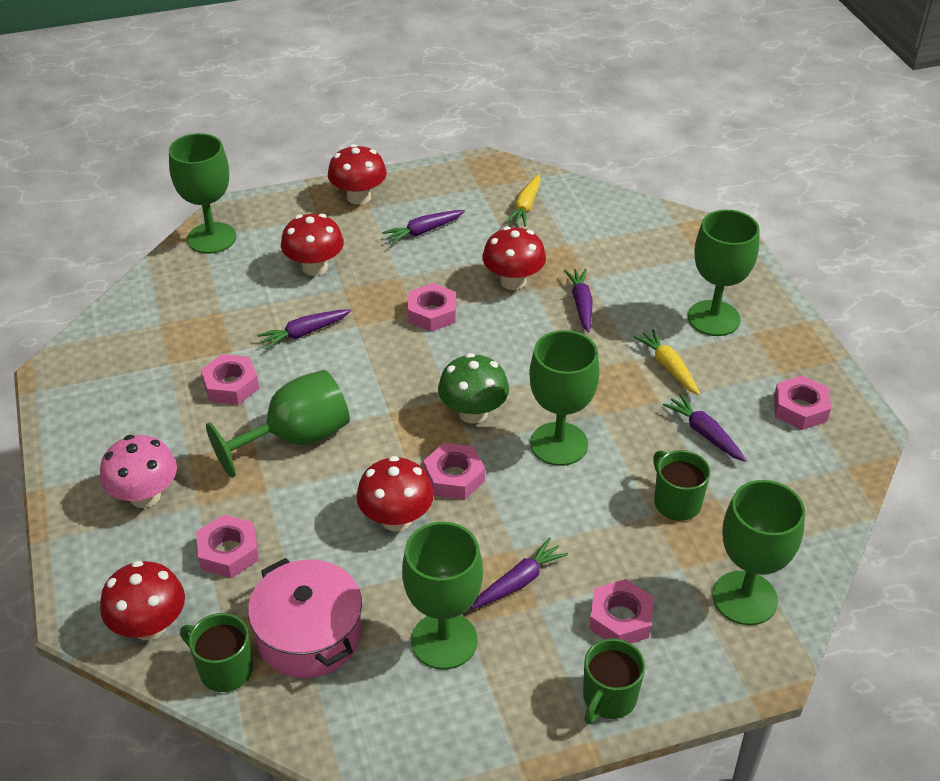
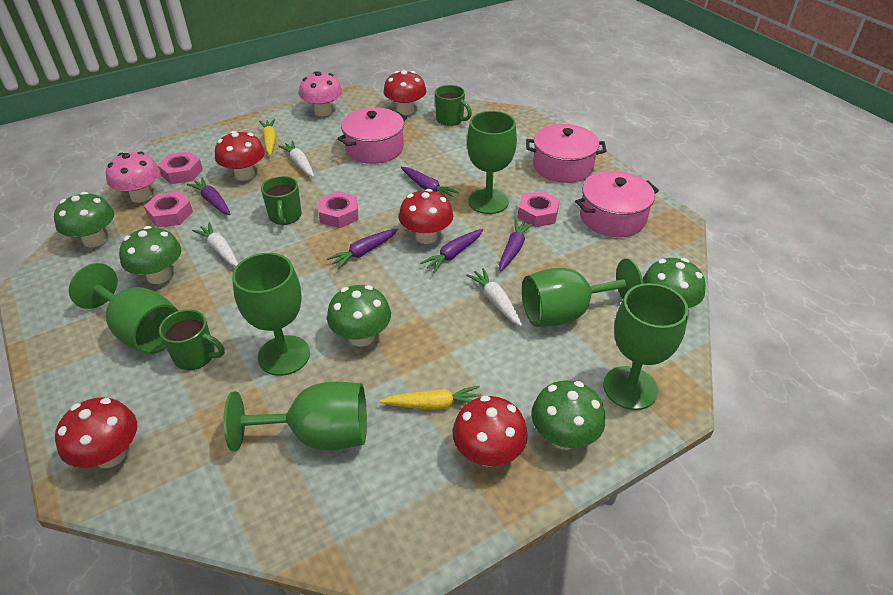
green mushroom: [438,353,509,424] = 1 -> [54,192,114,247] [119,226,181,284] [327,285,391,347] [531,380,605,450] [643,258,706,308] = 5
pink mushroom: [100,435,177,508] = 1 -> [106,152,160,203] [299,71,342,116] = 2
pink nut: [196,515,259,578] [201,354,259,405] [407,283,456,332] [423,443,485,500] [589,579,654,643] [774,375,831,430] = 6 -> [144,191,193,227] [158,151,203,184] [319,191,359,228] [518,191,560,227] = 4
pink pot: [248,558,362,678] = 1 -> [337,107,407,164] [526,124,607,183] [575,171,659,237] = 3
white carrot: none = 0 -> [192,222,238,267] [278,141,314,177] [466,268,522,326] = 3

